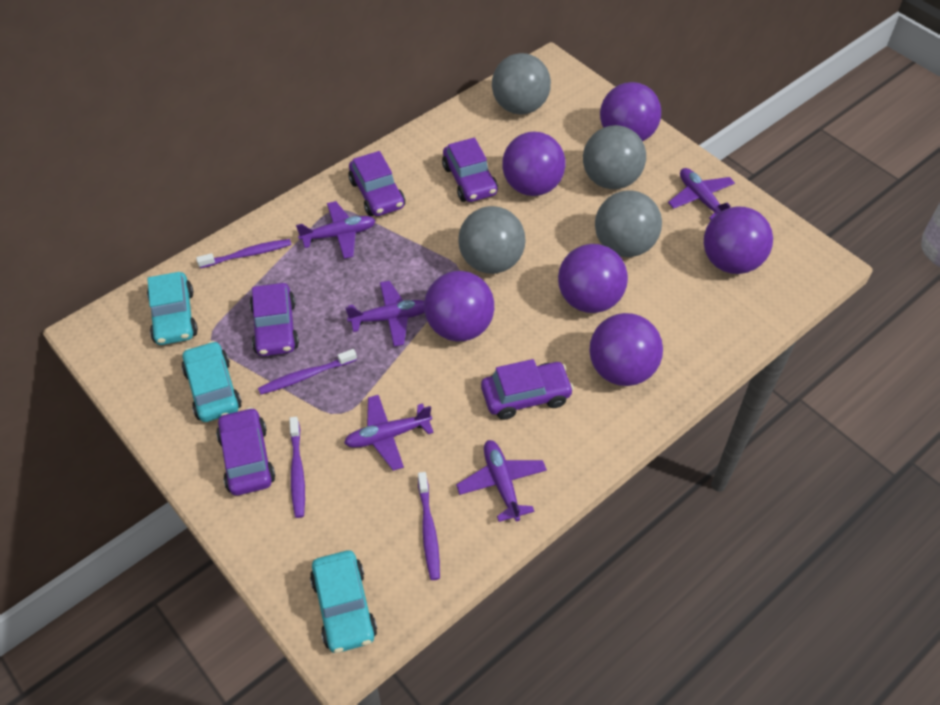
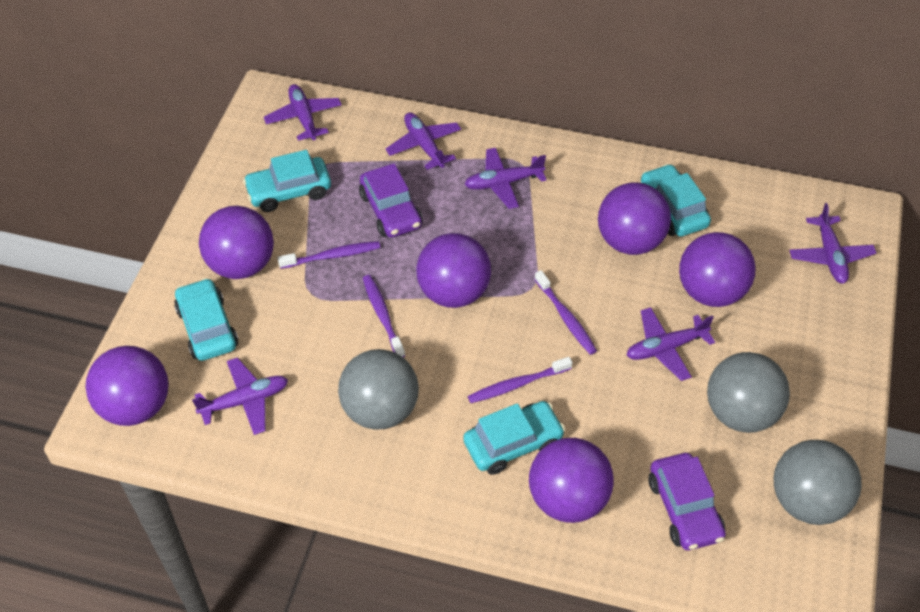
grey ball: [458,206,526,274] [492,53,551,114] [583,125,646,189] [595,191,662,257] = 4 -> [338,349,419,430] [707,352,790,433] [774,440,862,525] = 3
purple car: [216,407,275,496] [250,283,299,356] [349,151,405,216] [442,138,498,202] [481,359,574,420] = 5 -> [359,163,423,238] [649,453,726,550] = 2
purple plane: [296,201,376,259] [344,395,434,471] [345,281,425,346] [456,440,547,522] [668,168,735,220] = 5 -> [192,357,288,435] [264,84,342,141] [385,113,461,170] [464,148,547,209] [627,307,715,381] [789,203,876,284] = 6
turquoise car: [147,272,198,345] [181,341,242,422] [310,550,377,653] = 3 -> [174,278,238,361] [243,150,331,212] [463,401,565,475] [641,164,711,237] = 4

